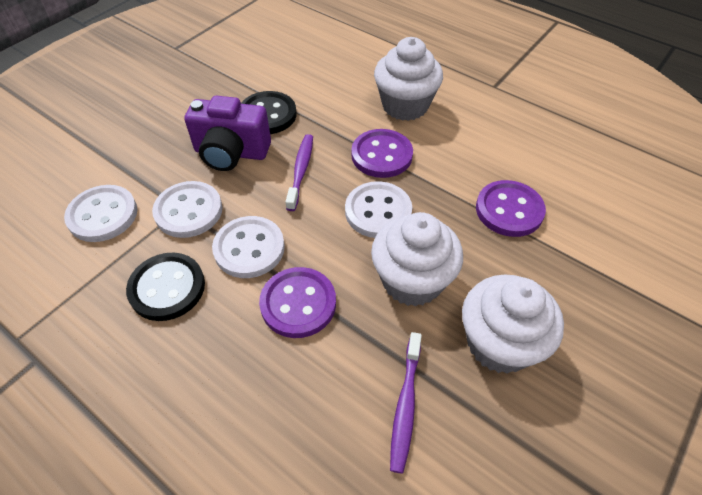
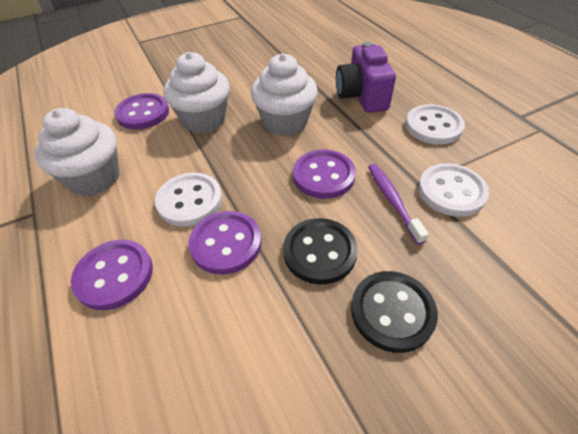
purple button: [259,267,336,338] [351,129,413,178] [476,180,546,237] = 3 -> [71,240,153,310] [114,93,169,130] [188,211,262,274] [293,149,356,199] = 4
purple toothbrush: [285,134,313,211] [390,332,422,474] = 2 -> [368,164,429,245] = 1
white button: [64,185,137,242] [152,181,223,238] [212,216,285,278] [345,181,412,238] = 4 -> [155,173,222,227] [405,104,465,145] [418,163,489,217] = 3

